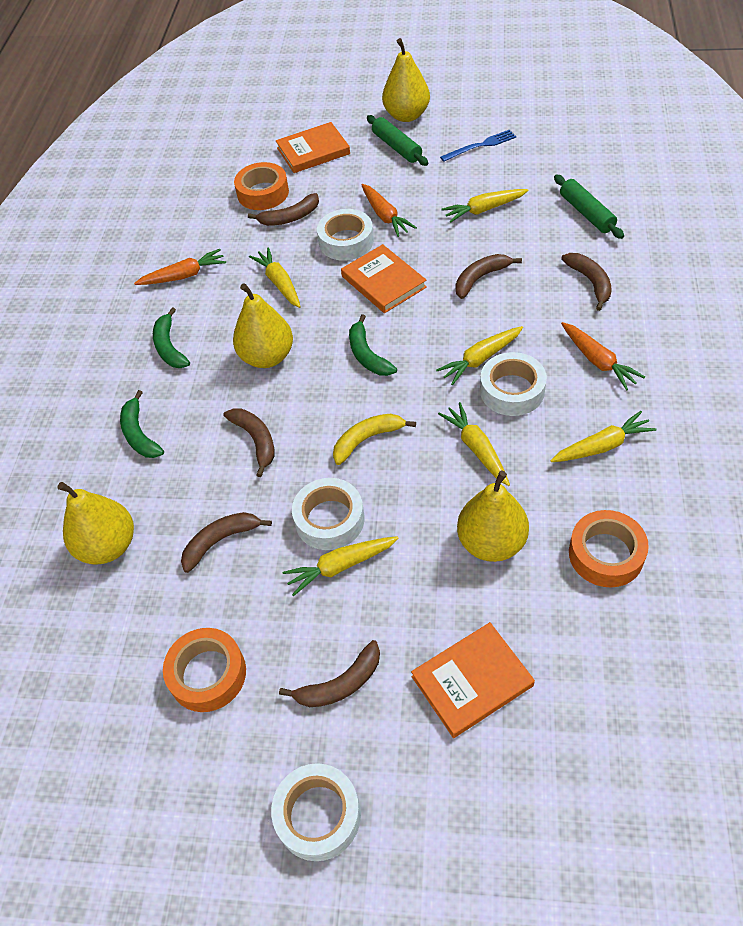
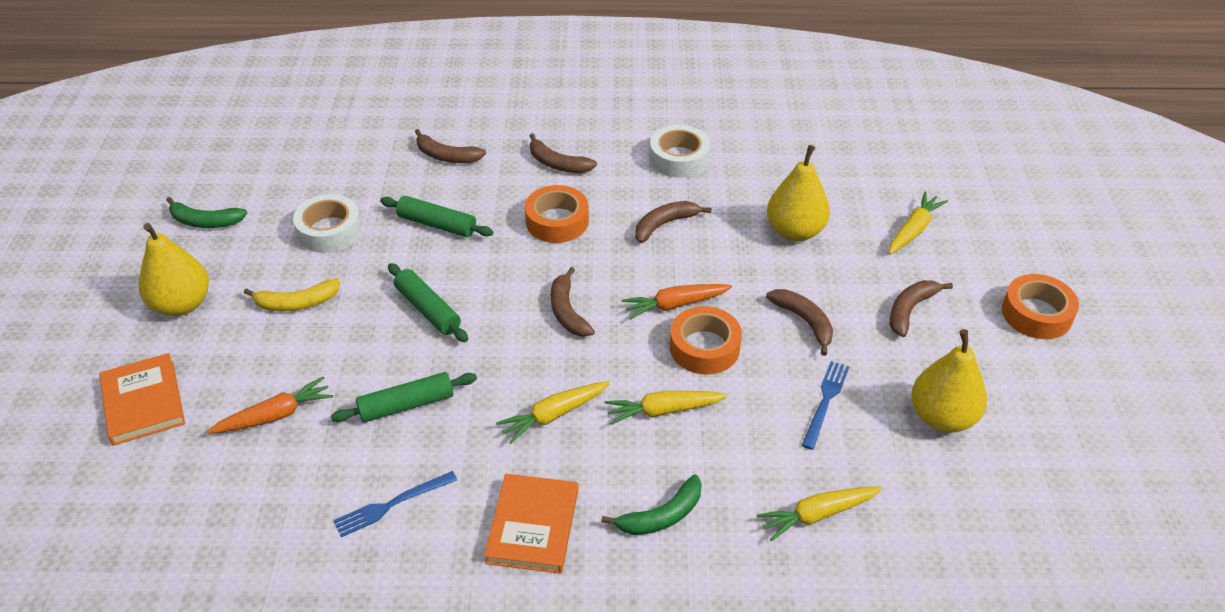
blue fork: [440,130,516,162] = 1 -> [333,471,457,537] [802,361,849,450] = 2
green banana: [120,390,164,458] [153,307,190,368] [349,314,397,376] = 3 -> [167,197,247,228] [601,474,702,535] = 2
green rolling pin: [367,115,428,166] [554,175,624,239] = 2 -> [331,372,477,423] [380,196,493,237] [388,263,468,342] = 3
orange book: [276,122,350,173] [341,244,427,313] [411,622,535,738] = 3 -> [99,353,185,446] [484,474,578,574] = 2
orange carrot: [134,249,226,285] [361,184,417,237] [561,322,645,390] = 3 -> [207,377,333,434] [622,284,732,320] = 2
white tape: [271,763,361,861] [292,478,365,550] [317,209,374,261] [480,352,547,416] = 4 -> [293,194,362,253] [650,125,710,178] = 2
yellow carrot: [249,247,301,308] [282,536,399,596] [436,326,523,385] [438,402,510,486] [442,189,528,223] [550,411,657,462] = 6 -> [496,381,610,444] [605,391,728,425] [757,487,882,541] [889,192,948,254] = 4
yellow pear: [58,482,134,564] [233,283,293,368] [382,38,430,122] [457,471,529,562] = 4 -> [139,223,209,316] [767,145,830,241] [911,329,987,433] = 3

